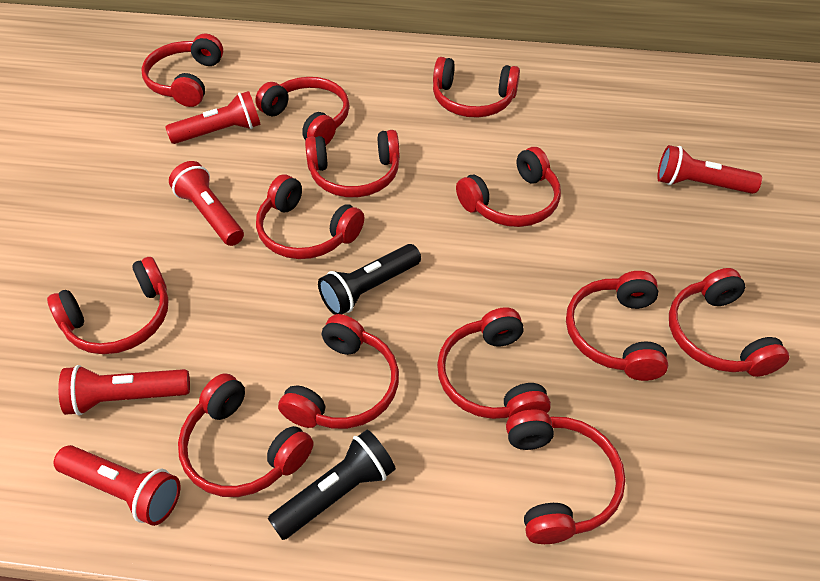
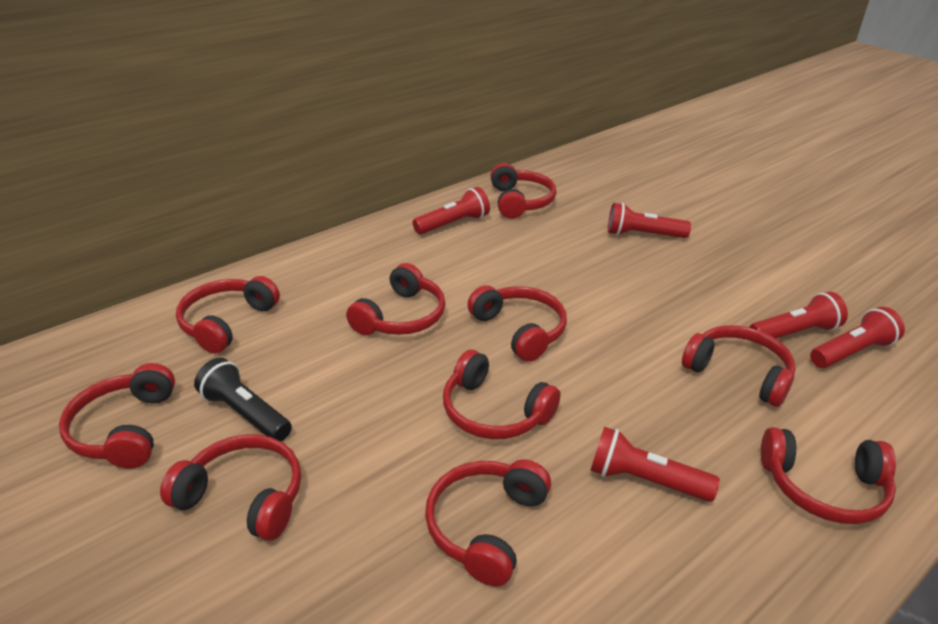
black flashlight: [268,430,396,540] [318,244,421,315] = 2 -> [194,358,292,441] = 1
red headphones: [47,257,169,354] [141,34,223,107] [178,373,313,497] [255,77,349,145] [256,175,364,259] [278,314,399,429] [305,130,400,197] [433,57,520,118] [437,307,551,419] [456,147,561,227] [506,409,626,544] [566,271,668,381] [669,268,789,377] = 13 -> [59,363,175,469] [160,434,301,541] [176,276,280,353] [346,263,445,335] [425,459,551,587] [443,350,561,439] [467,285,567,362] [490,163,556,219] [682,325,796,407] [761,427,896,524] = 10

